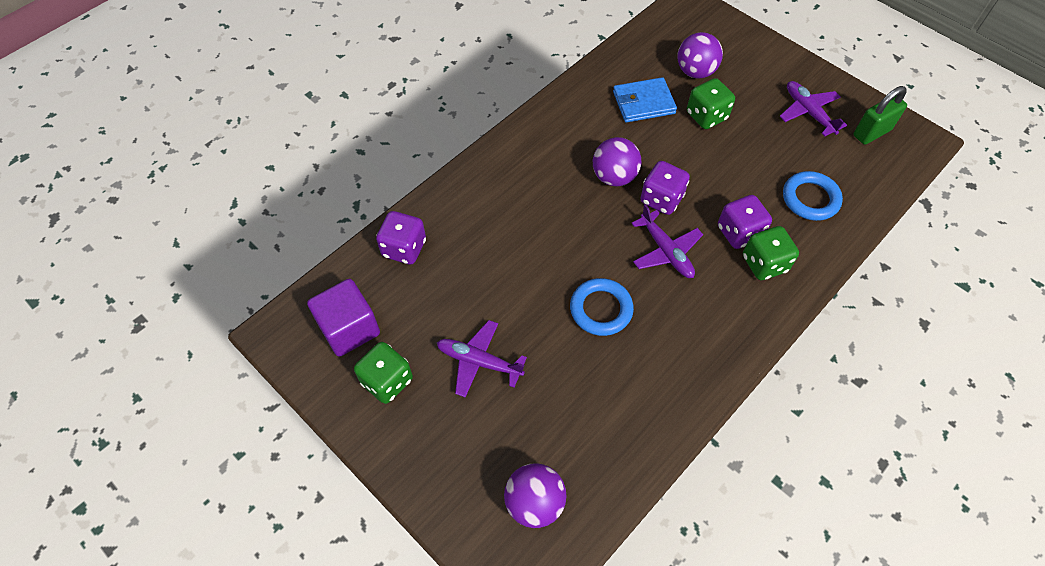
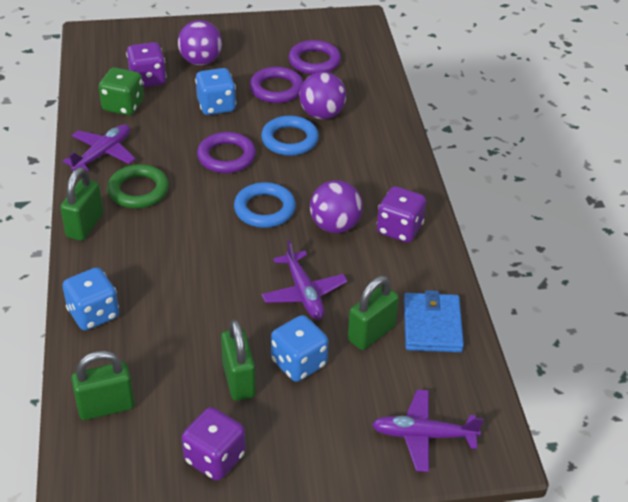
blue dice: none = 0 -> [62,268,119,330] [195,68,236,115] [271,315,329,382] = 3
green dice: [354,342,413,404] [687,78,735,129] [743,226,799,280] = 3 -> [99,67,144,115] = 1
green padlock: [853,86,907,145] = 1 -> [60,167,103,241] [71,350,135,420] [221,319,256,401] [348,276,399,350] = 4
green ring: none = 0 -> [107,164,169,209] = 1
purple cube: [307,279,380,357] = 1 -> none = 0
purple ring: none = 0 -> [197,132,256,173] [250,67,303,103] [288,40,341,74] = 3

